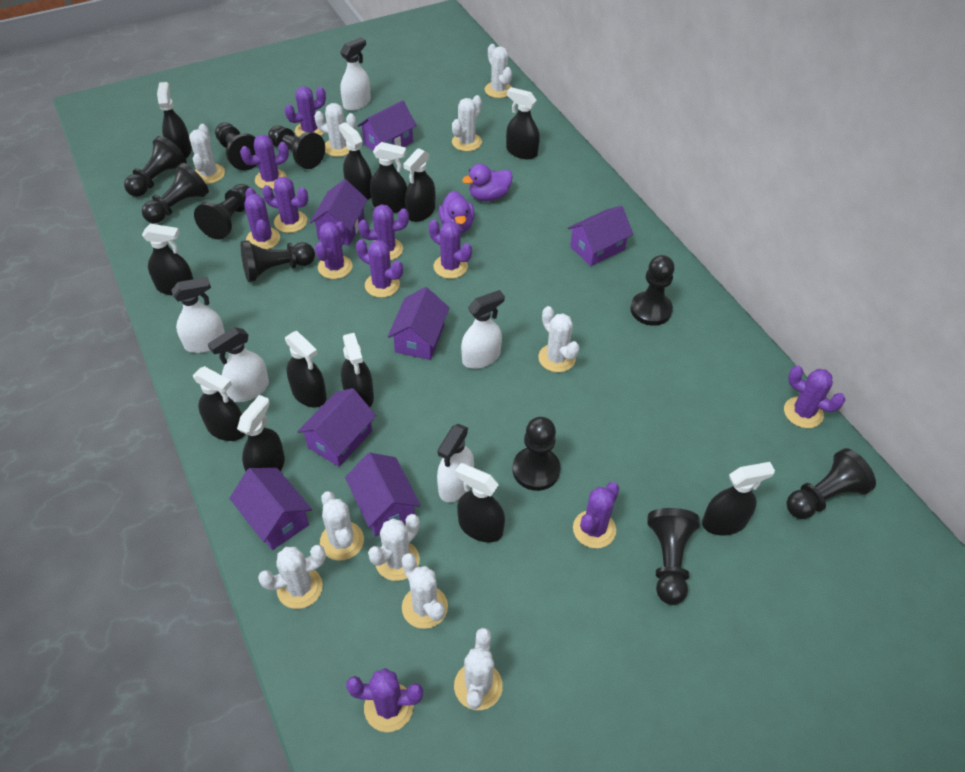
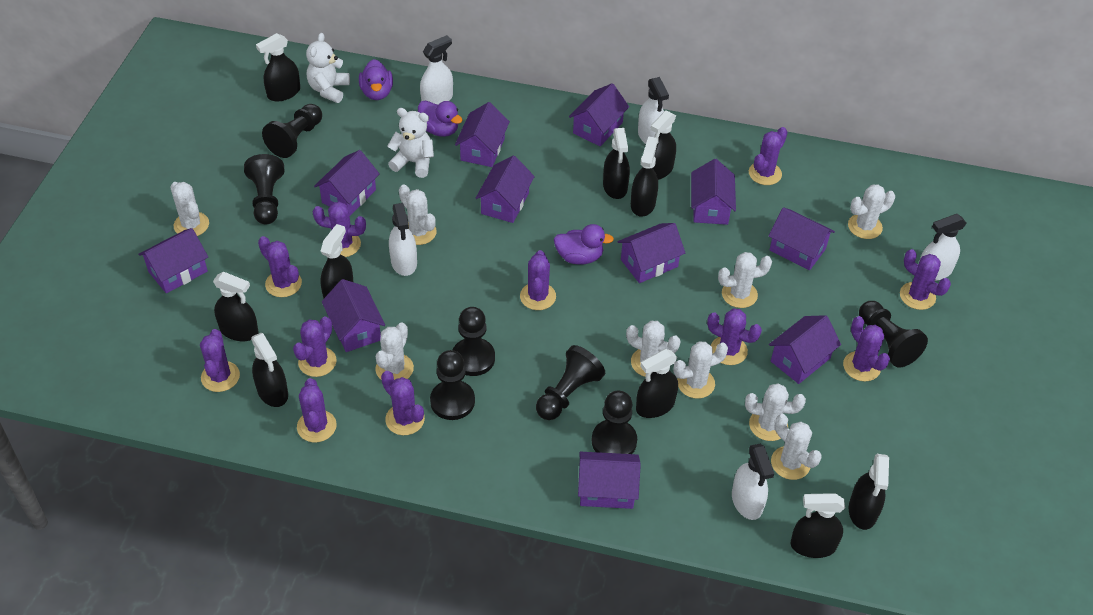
black pawn: [124,136,187,197] [142,163,209,223] [194,184,250,240] [215,122,257,170] [241,240,315,282] [268,126,325,169] [513,417,560,491] [630,255,675,326] [647,508,700,605] [786,448,876,519] = 10 -> [244,154,284,224] [262,104,322,158] [430,350,475,420] [453,307,495,376] [536,345,605,420] [592,391,637,454] [859,301,928,367] = 7
black spray bottle: [142,224,193,296] [157,82,192,158] [193,366,245,441] [237,395,285,472] [285,331,327,407] [339,122,372,199] [341,333,374,407] [370,142,407,213] [403,148,435,222] [455,463,505,542] [506,87,540,159] [702,462,775,536] = 12 -> [213,272,258,341] [251,333,288,407] [256,33,300,102] [320,224,353,299] [603,128,630,199] [631,136,658,217] [636,349,678,418] [651,110,676,180] [790,493,845,558] [849,454,889,530] = 10
purple duck: [439,191,475,233] [462,164,513,201] = 2 -> [359,59,393,100] [418,101,462,137] [554,224,614,264] = 3
purple house: [229,468,312,550] [297,388,376,467] [310,179,368,245] [345,453,421,536] [358,100,417,151] [388,287,449,360] [568,206,633,266] = 7 -> [138,228,208,293] [314,150,380,216] [322,279,385,352] [455,102,510,167] [476,156,535,223] [569,83,629,146] [578,452,641,509] [618,223,685,283] [691,159,736,225] [769,207,835,270] [769,315,841,384] = 11
white cactus: [189,124,225,184] [258,545,326,609] [314,103,356,157] [320,491,364,561] [368,514,420,581] [402,553,448,629] [452,95,482,151] [454,628,503,710] [485,44,512,98] [538,306,580,372] = 10 -> [170,182,209,236] [376,323,414,380] [399,184,436,245] [626,321,681,377] [673,341,728,399] [718,252,772,308] [745,383,806,441] [771,414,822,480] [848,185,895,239] = 9
white teddy bear: none = 0 -> [306,33,350,103] [388,108,434,178] = 2

